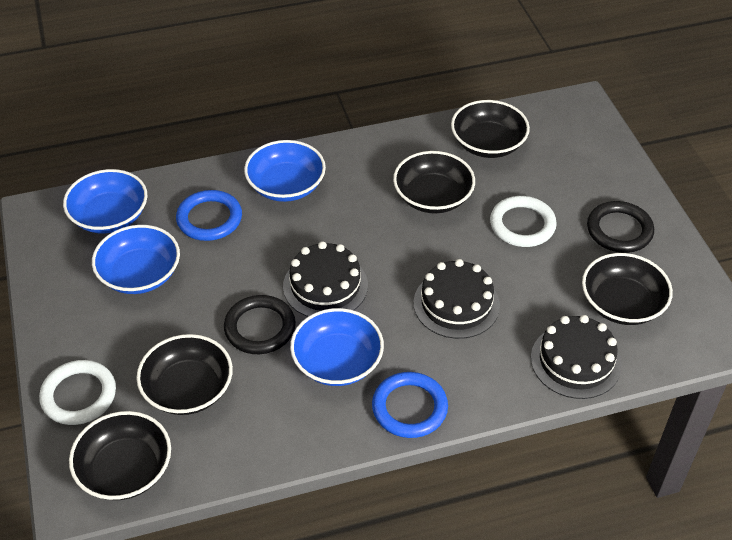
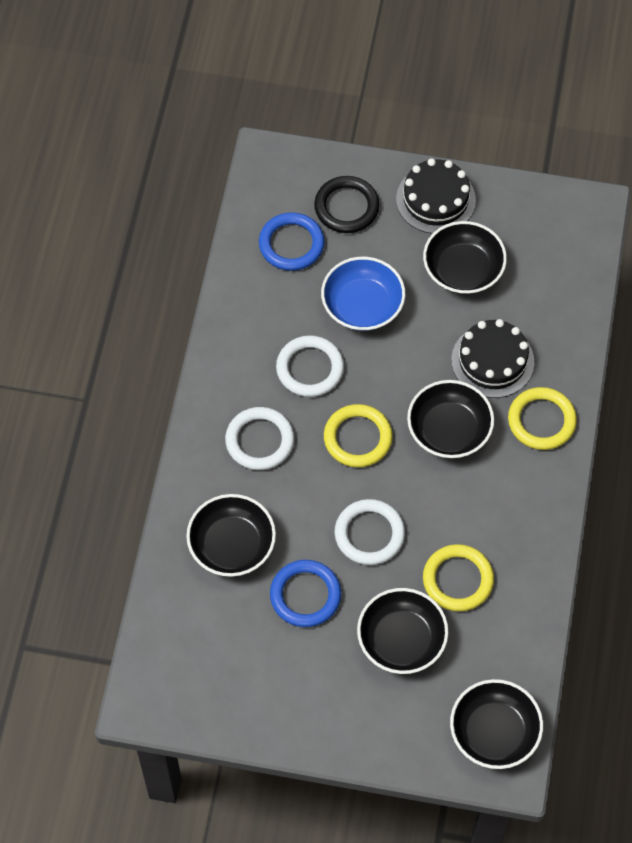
black cake: [283,241,368,317] [413,259,500,339] [531,315,622,399] = 3 -> [396,158,476,234] [451,319,534,398] = 2
black ring: [224,295,296,354] [587,201,654,253] = 2 -> [314,176,380,233] = 1
blue bowl: [63,169,147,233] [92,225,180,294] [244,140,326,202] [290,308,384,386] = 4 -> [321,257,405,331] = 1
white ring: [39,360,116,425] [490,196,557,247] = 2 -> [225,407,294,470] [276,335,344,397] [334,499,405,565] = 3
yellow ring: none = 0 -> [324,404,393,468] [423,544,494,612] [508,387,577,450] = 3

